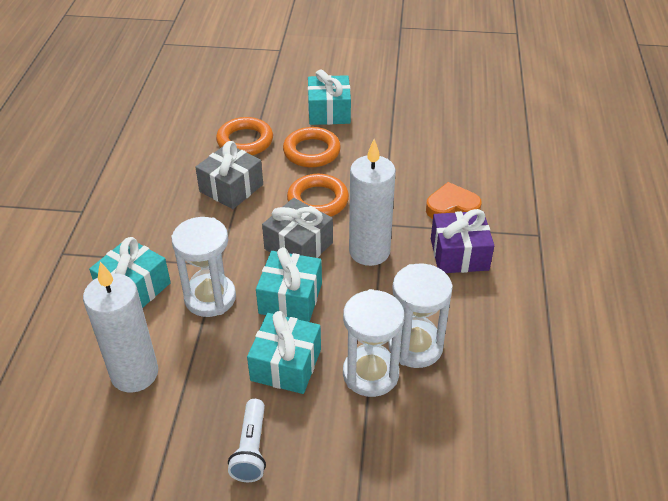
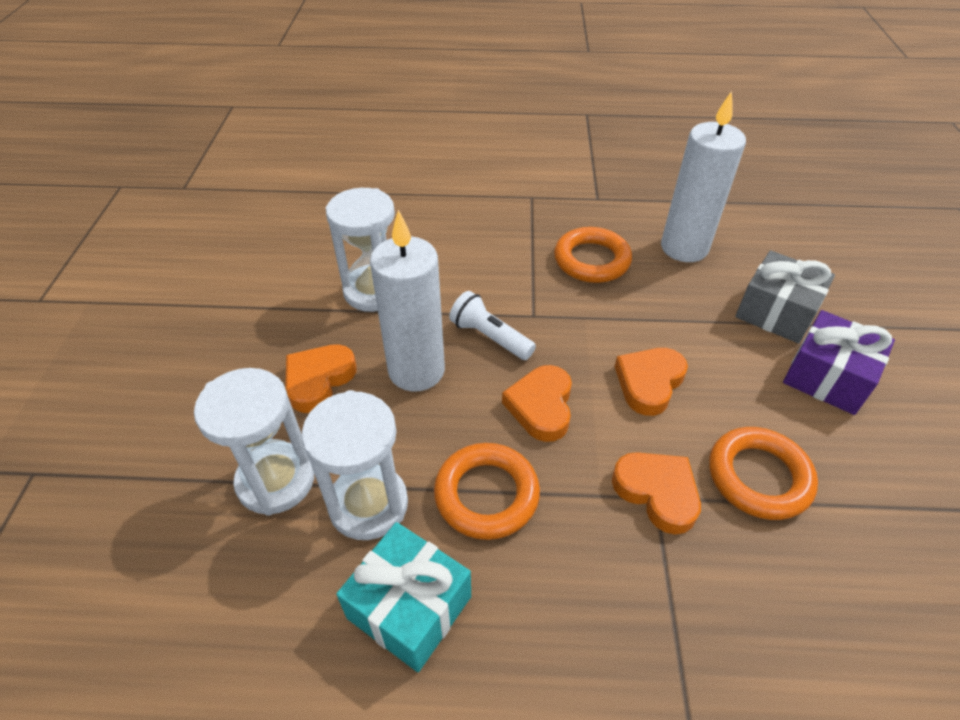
grey gift: [195,141,263,209] [262,198,333,258] = 2 -> [735,250,835,344] = 1
orange heart: [426,182,482,219] = 1 -> [285,344,357,413] [502,365,572,442] [612,452,701,535] [615,348,688,416] = 4
turquoise gift: [89,237,171,308] [247,311,321,394] [256,247,322,322] [308,70,351,125] = 4 -> [336,522,471,672] = 1

